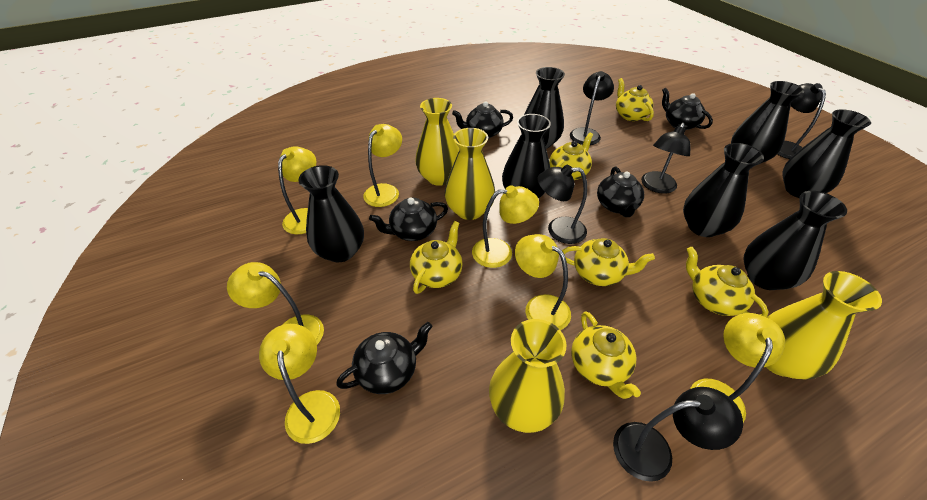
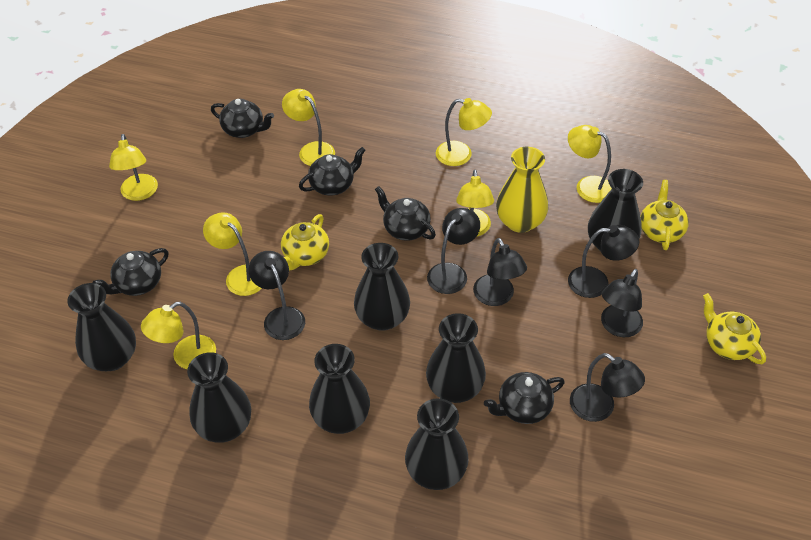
black lamp: [537,165,587,244] [570,71,614,145] [613,387,743,482] [641,123,691,194] [777,83,826,159] = 5 -> [249,251,305,340] [427,208,480,294] [473,238,527,306] [568,225,639,298] [570,353,645,422] [601,269,643,337] = 6
yellow teapot: [410,221,463,294] [549,132,593,180] [562,238,655,286] [571,311,641,399] [616,78,654,121] [686,247,769,317] = 6 -> [281,214,329,270] [640,180,689,250] [703,293,766,364] = 3
yellow vase: [415,98,460,186] [445,128,495,220] [489,319,567,433] [766,271,882,379] = 4 -> [496,147,548,233] = 1

